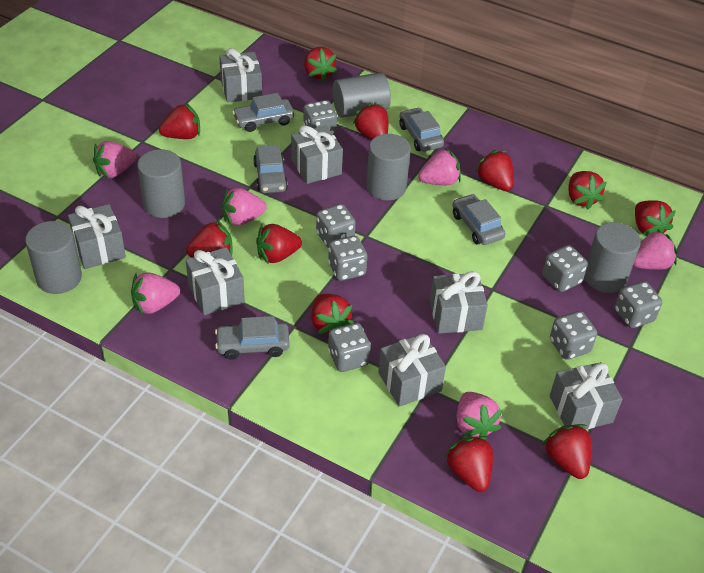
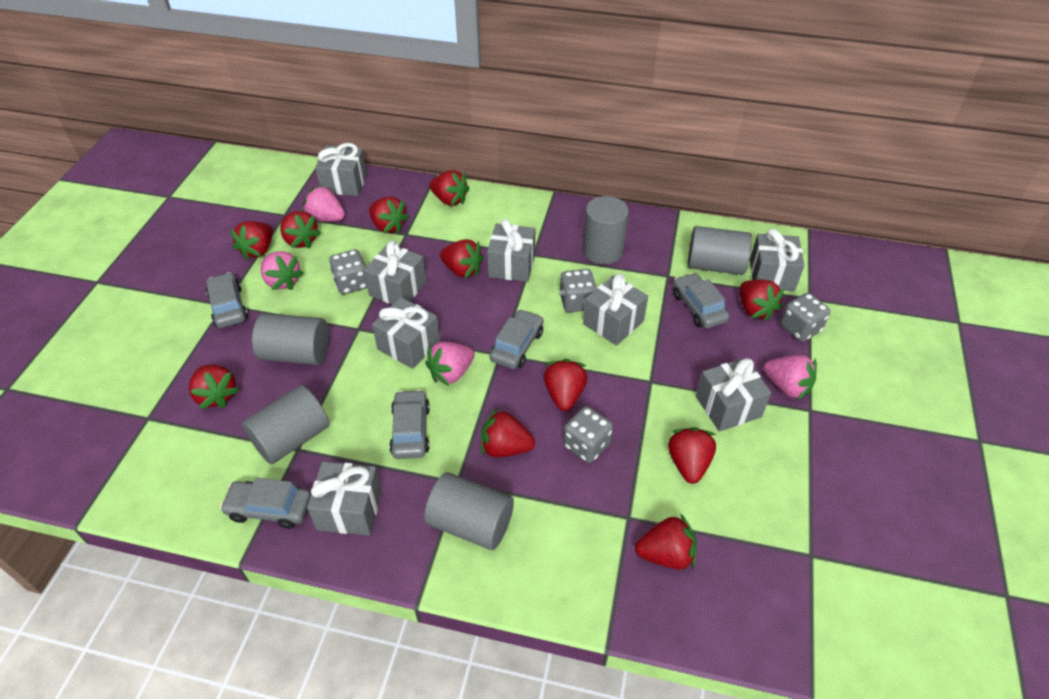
grey dice: [303,100,337,135] [316,204,356,248] [328,236,367,281] [328,323,371,372] [542,245,588,292] [550,311,597,360] [615,281,662,328] = 7 -> [329,249,367,294] [559,269,597,313] [563,406,613,463] [780,293,830,342] = 4
grey gift: [68,204,126,269] [186,247,245,315] [219,48,262,103] [291,125,343,184] [378,333,446,407] [430,271,488,334] [550,362,622,429] = 7 -> [307,462,382,535] [315,143,367,196] [364,241,427,305] [372,297,440,369] [487,219,535,282] [583,274,648,346] [696,358,771,432] [750,228,805,291] = 8
pink strawberry: [93,141,136,178] [131,272,180,314] [222,188,267,226] [418,148,461,185] [457,392,503,437] [633,229,677,270] = 6 -> [261,251,303,290] [303,184,345,222] [425,342,474,386] [763,355,817,400] = 4

